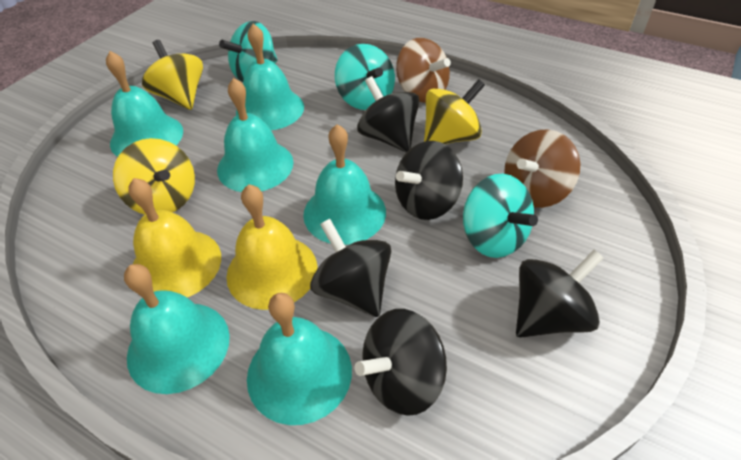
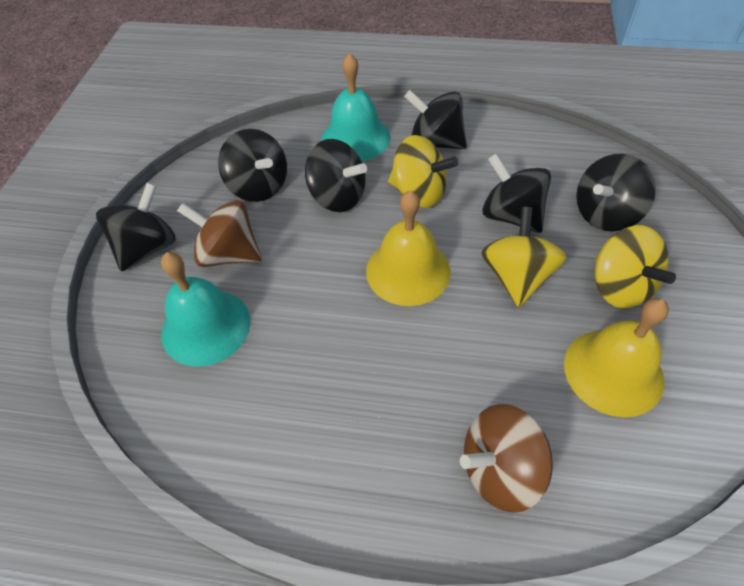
black spinning top: [310,219,391,317] [354,309,447,416] [357,76,419,153] [395,141,463,220] [516,250,604,338] = 5 -> [96,183,176,271] [218,129,287,202] [305,139,367,212] [404,90,467,149] [482,154,551,233] [576,154,656,232] = 6
turquoise bell: [106,51,183,157] [124,264,230,394] [217,78,294,192] [236,24,304,130] [247,293,352,425] [303,124,386,245] = 6 -> [161,252,250,367] [321,53,390,161] = 2
turquoise spinning top: [219,21,278,82] [335,44,395,110] [463,174,538,258] = 3 -> none = 0

